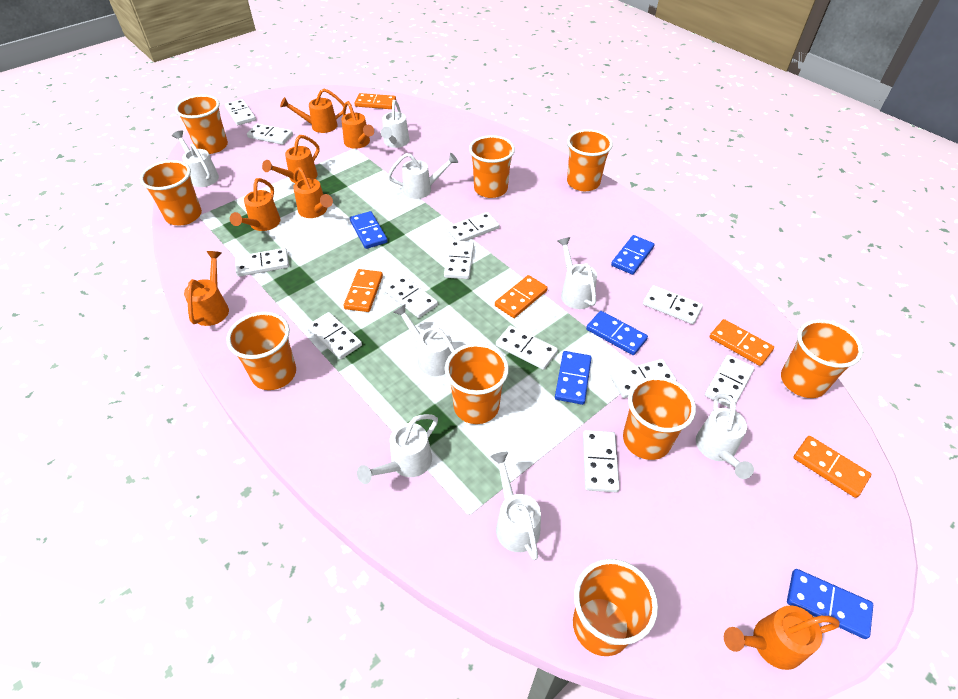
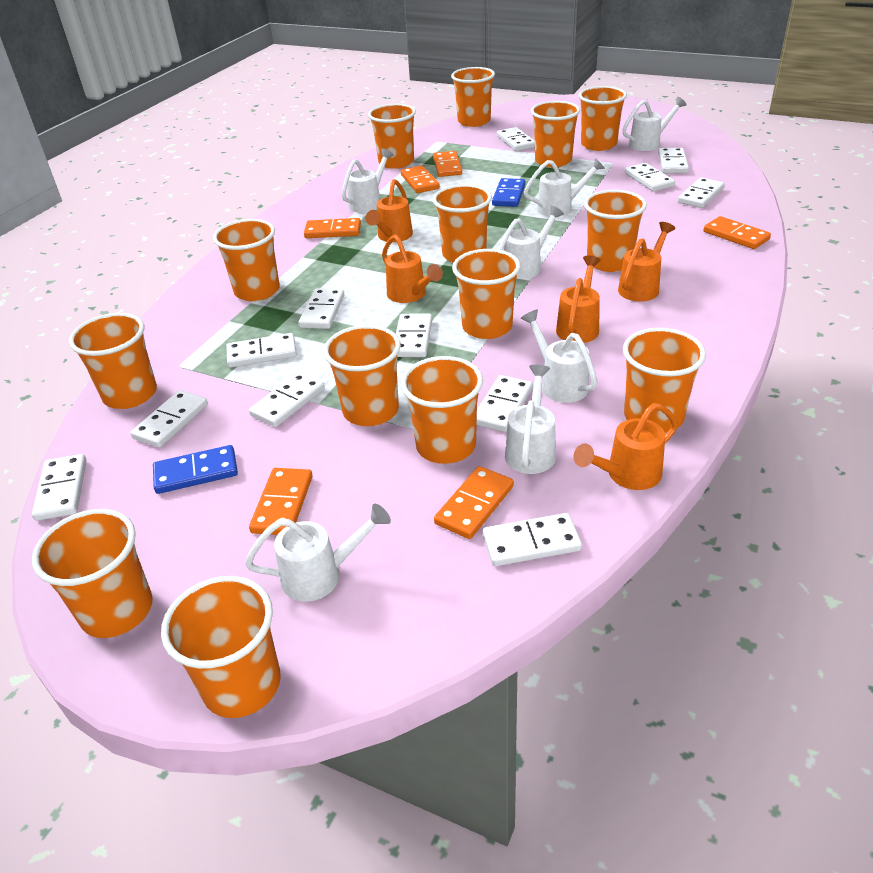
blue domino: [350,211,388,249] [555,351,591,405] [586,311,648,355] [611,235,655,275] [787,569,873,639] = 5 -> [153,445,238,494] [492,178,526,207] = 2
orange cup: [140,160,202,225] [175,95,228,154] [226,312,296,390] [445,343,509,424] [469,135,515,198] [567,129,613,191] [573,559,658,656] [623,376,696,460] [781,320,863,398] = 9 -> [32,509,153,638] [69,313,157,409] [161,576,281,718] [213,219,280,301] [324,325,401,426] [368,103,416,169] [401,356,483,464] [433,184,492,263] [451,67,495,127] [452,249,521,339] [531,101,580,168] [579,86,627,151] [584,190,647,272] [623,328,706,433] = 14
orange domino: [343,269,383,312] [355,93,396,109] [495,275,548,318] [710,319,774,366] [793,436,871,498] = 5 -> [249,468,313,535] [304,218,361,238] [401,165,440,193] [433,151,462,177] [434,466,514,539] [704,216,771,249] = 6
orange watering can: [184,251,229,326] [230,178,281,231] [262,135,319,183] [280,88,344,133] [293,167,333,218] [341,101,374,149] [724,605,840,670] = 7 -> [366,179,413,242] [382,234,443,303] [556,256,601,343] [574,403,678,490] [618,222,675,302] = 5
white watering can: [172,130,219,187] [357,414,438,484] [381,100,410,148] [388,153,458,199] [393,304,455,376] [490,452,541,560] [557,237,597,309] [696,394,754,479] = 8 -> [245,504,391,602] [342,148,394,213] [499,206,564,279] [505,365,556,474] [521,309,598,403] [524,158,605,217] [622,97,687,151] = 7

